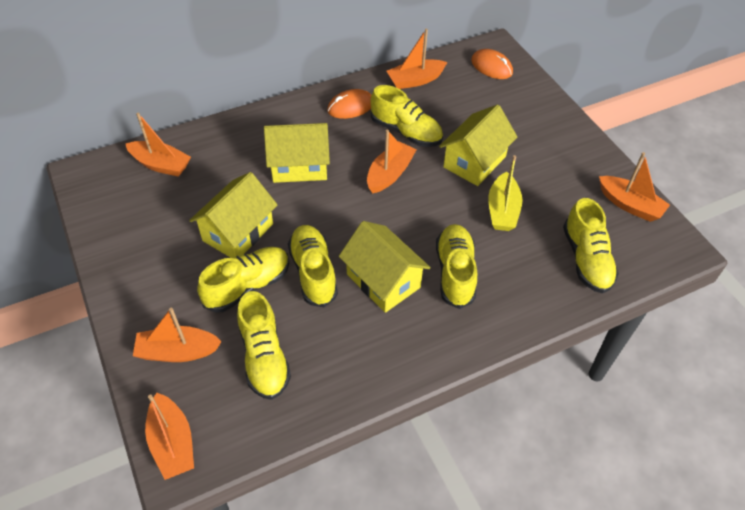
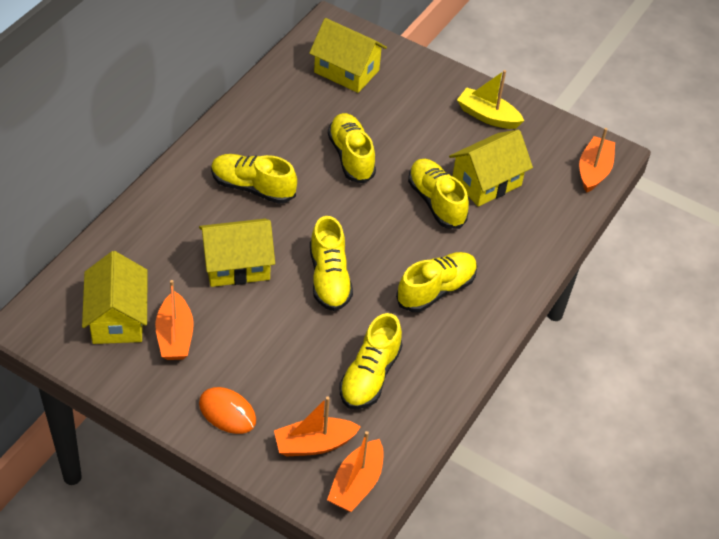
orange boat: [126,112,191,177] [133,307,222,362] [145,393,194,480] [367,130,416,194] [387,29,447,89] [599,152,670,222] = 6 -> [155,280,194,360] [274,397,361,457] [327,431,384,512] [579,128,615,193] = 4
orange mouse: [327,89,371,119] [471,49,513,79] = 2 -> [199,387,256,434] = 1

